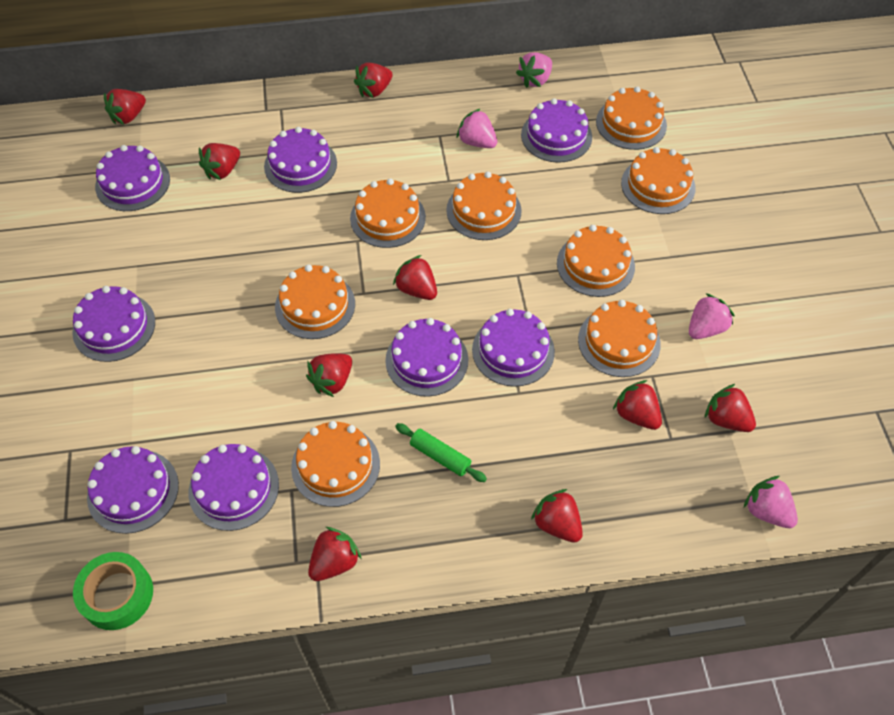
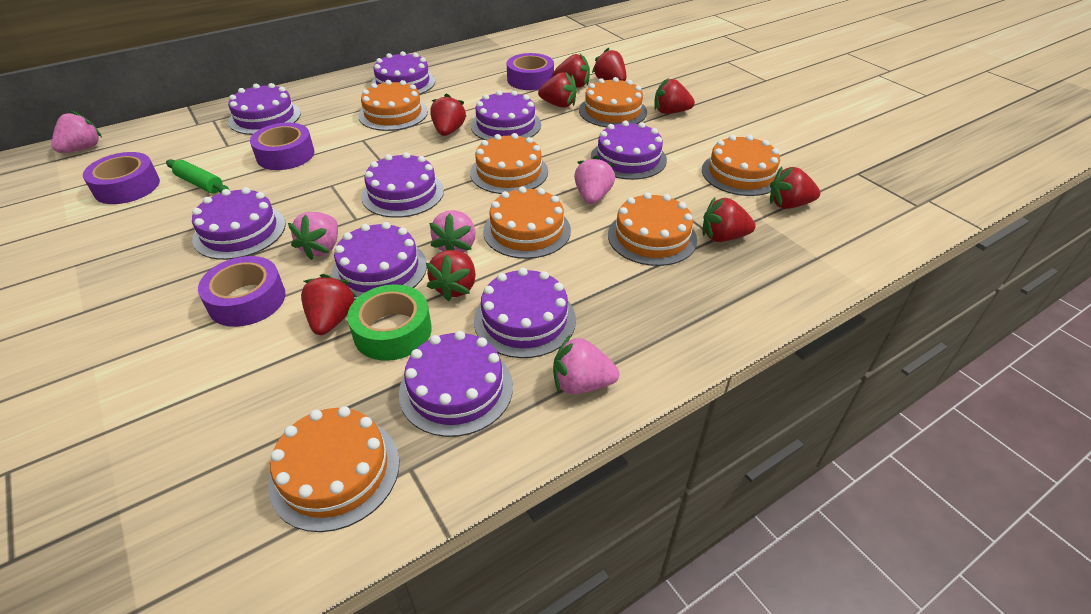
orange cake: [275,265,355,339] [291,421,380,507] [350,179,426,248] [446,171,522,240] [557,225,635,297] [578,300,661,377] [596,87,667,150] [621,147,695,214] = 8 -> [268,406,399,532] [358,80,428,131] [470,133,548,194] [483,186,571,259] [579,77,647,127] [608,192,697,266] [702,135,780,196] = 7
pink strawberry: [457,109,497,148] [516,52,552,88] [689,293,735,339] [744,476,798,528] = 4 -> [51,110,102,153] [288,212,338,260] [429,210,476,252] [553,335,619,394] [574,156,615,204] = 5
purple cake: [72,286,155,362] [87,446,179,534] [95,145,170,211] [189,444,279,531] [264,127,337,193] [385,318,468,397] [472,309,555,387] [521,98,592,163] = 8 -> [192,187,286,260] [228,83,301,135] [331,222,427,300] [361,152,444,218] [371,51,435,95] [399,331,513,437] [471,90,541,140] [474,268,576,358] [591,121,667,180] = 9
purple tape: none = 0 -> [83,152,160,204] [198,256,286,327] [250,123,314,170] [507,53,554,90] = 4

